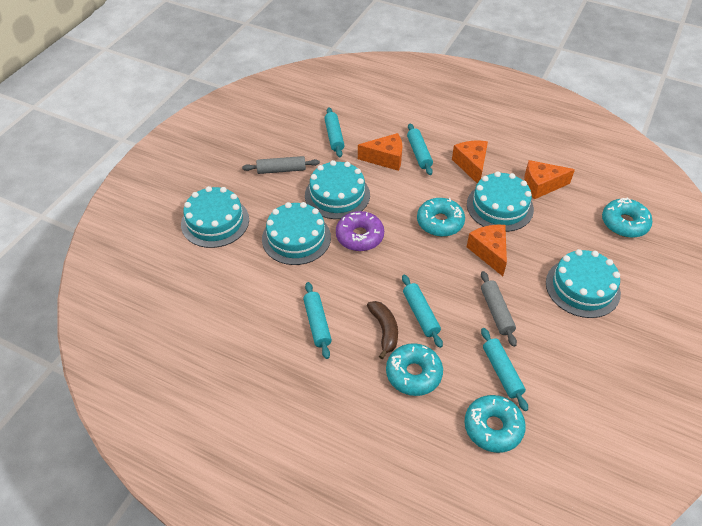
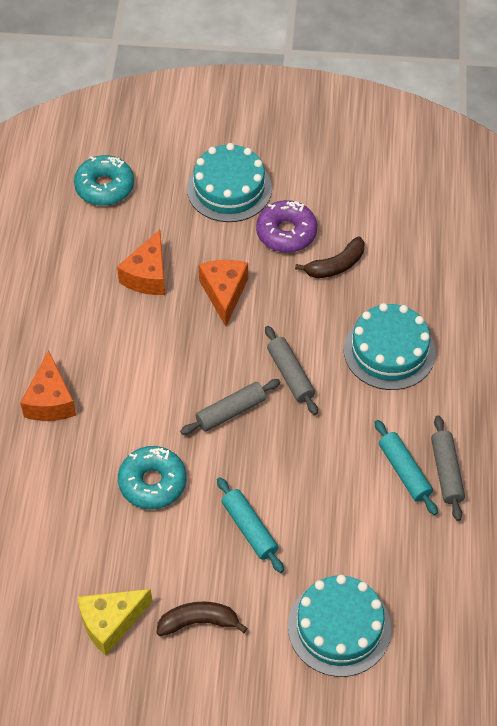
brown banana: [367,301,398,359] = 1 -> [156,602,247,636] [295,237,365,278] = 2
grey rolling pin: [242,156,320,174] [481,271,517,347] = 2 -> [180,379,281,435] [265,326,318,415] [431,415,465,521] = 3
orange cheese: [358,133,402,171] [452,141,488,183] [467,225,507,276] [524,160,575,199] = 4 -> [20,350,76,421] [117,230,165,295] [198,260,248,326] = 3
turquoise cake: [181,186,249,248] [262,202,331,265] [305,160,370,219] [467,171,534,232] [546,249,621,318] = 5 -> [187,143,272,222] [288,575,391,677] [344,303,436,390] = 3
turquoise donut: [386,343,443,396] [417,198,465,237] [464,395,526,453] [602,197,652,238] = 4 -> [74,155,134,206] [118,446,186,509] = 2
turquoise rolling pin: [303,282,332,359] [324,107,345,157] [402,275,443,348] [407,124,433,175] [481,328,528,411] = 5 -> [217,477,284,573] [375,420,438,515] = 2
yellow cheese: none = 0 -> [78,589,152,655] = 1

